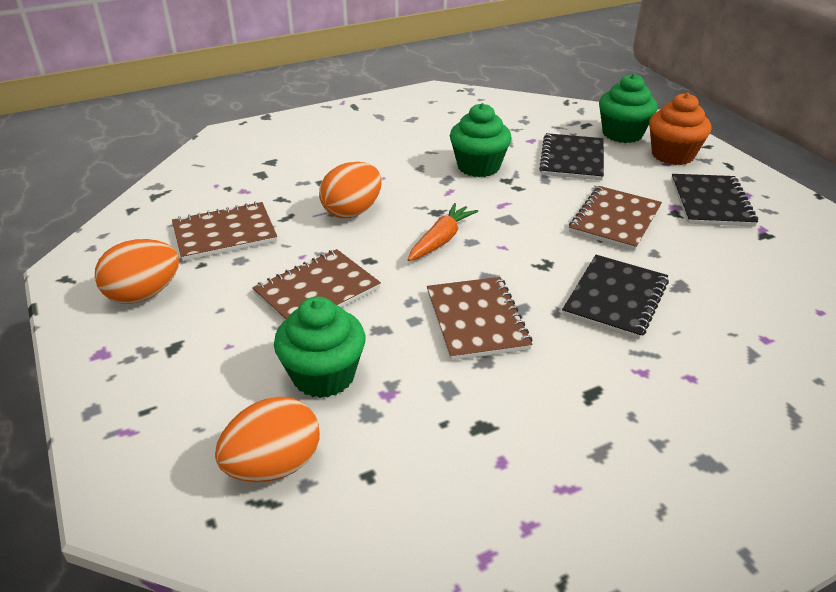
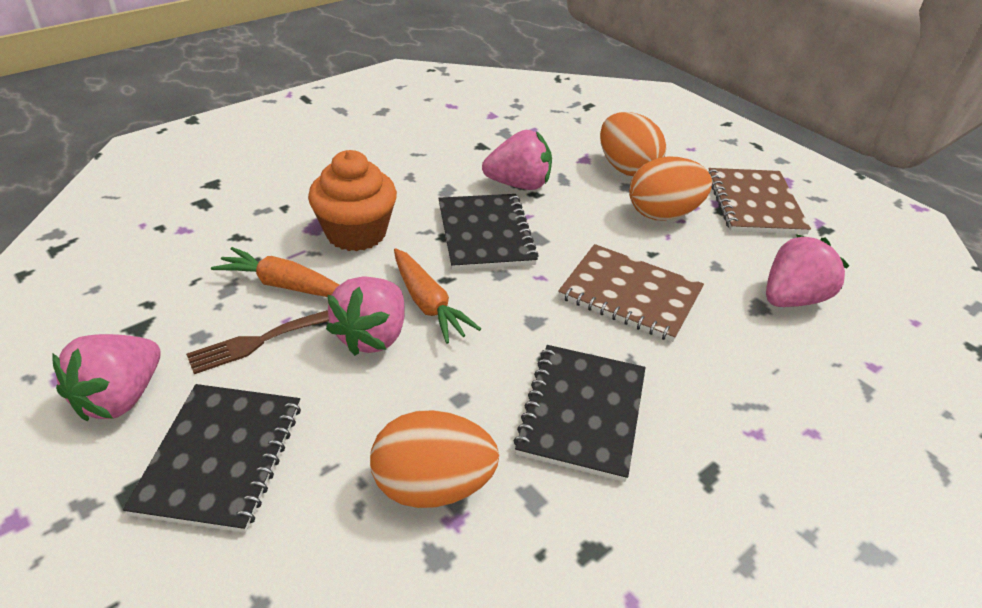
brown fork: none = 0 -> [186,310,329,374] = 1
brown notebook: [172,202,277,261] [252,249,381,321] [427,277,533,361] [569,186,662,251] = 4 -> [558,244,704,342] [708,168,811,234] = 2
green cupcake: [274,296,365,398] [450,103,512,177] [599,73,658,143] = 3 -> none = 0
orange carrot: [408,203,478,261] = 1 -> [211,247,339,297] [394,248,481,344] = 2
pink strawberry: none = 0 -> [52,334,160,421] [326,277,405,356] [482,130,552,190] [766,234,849,307] = 4

